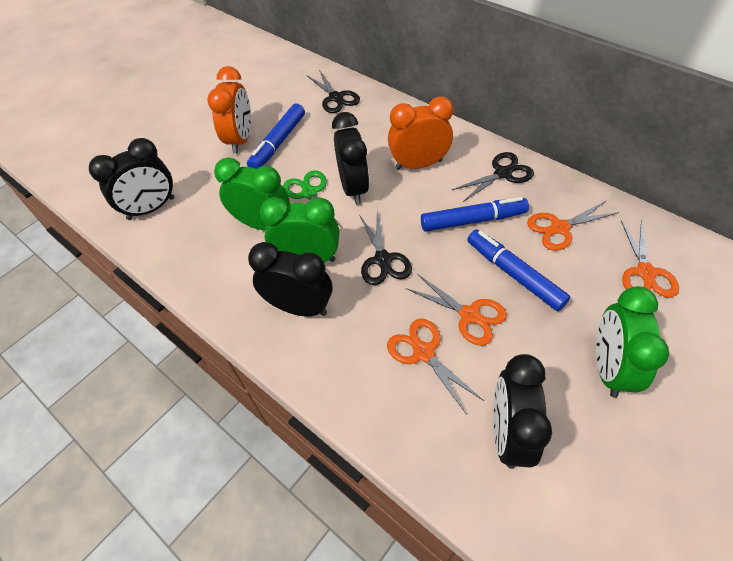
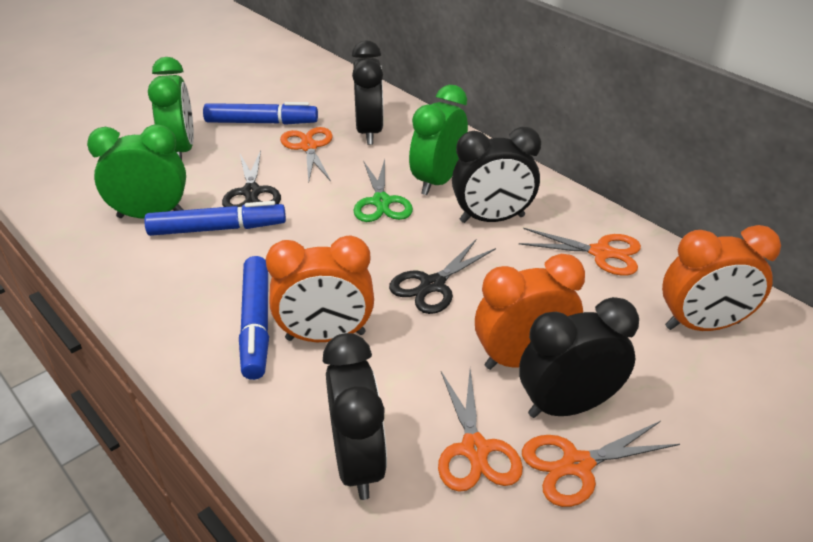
black scissors: [306,70,360,113] [359,212,412,285] [452,152,534,202] = 3 -> [222,150,281,207] [389,240,496,314] = 2
orange clock: [207,66,251,154] [388,96,453,170] = 2 -> [266,236,374,342] [475,254,585,370] [662,225,781,331] = 3

